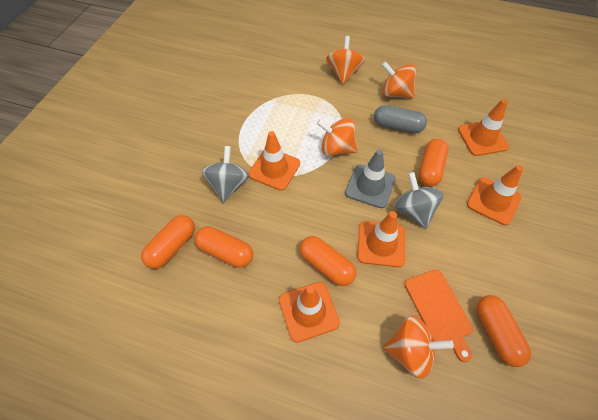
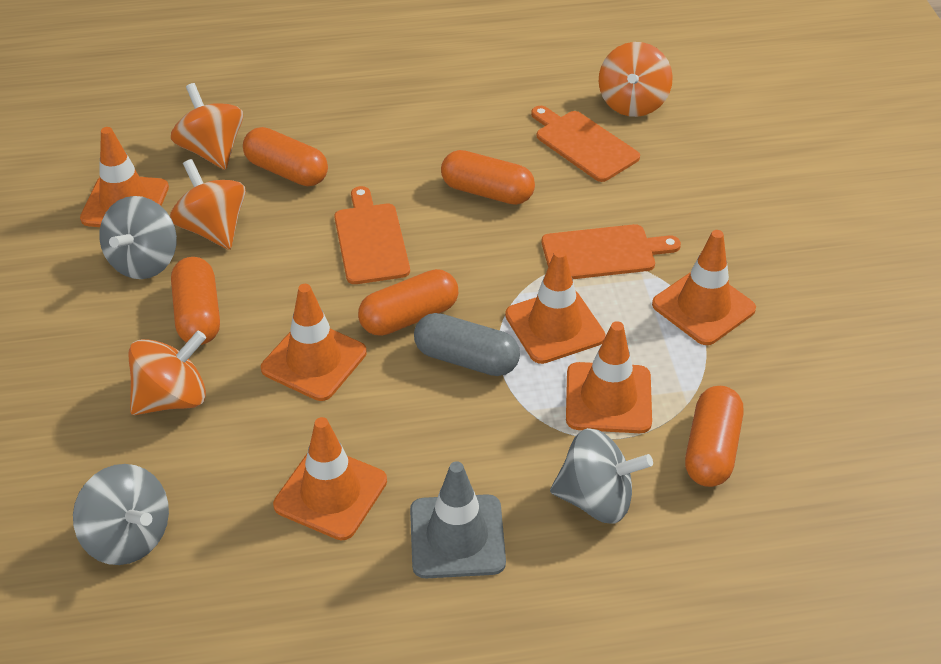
grey spinning top: [202,146,249,203] [394,172,444,229] = 2 -> [73,464,169,565] [99,196,177,279] [550,428,653,523] = 3
orange cutting board: [404,270,473,362] = 1 -> [334,186,410,284] [531,106,640,182] [542,224,681,279] = 3
orange traffic cone: [248,131,300,191] [279,282,340,343] [357,211,405,267] [458,99,509,156] [467,165,523,226] = 5 -> [80,127,169,227] [261,284,367,401] [273,417,387,540] [505,249,606,364] [566,321,652,433] [652,230,756,345] = 6

